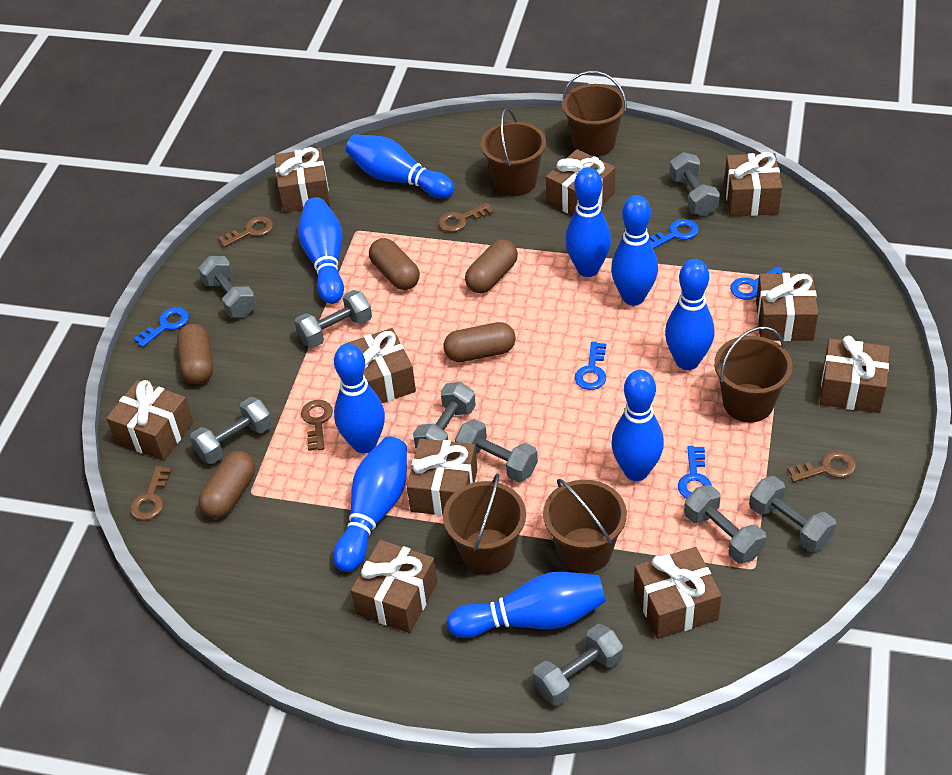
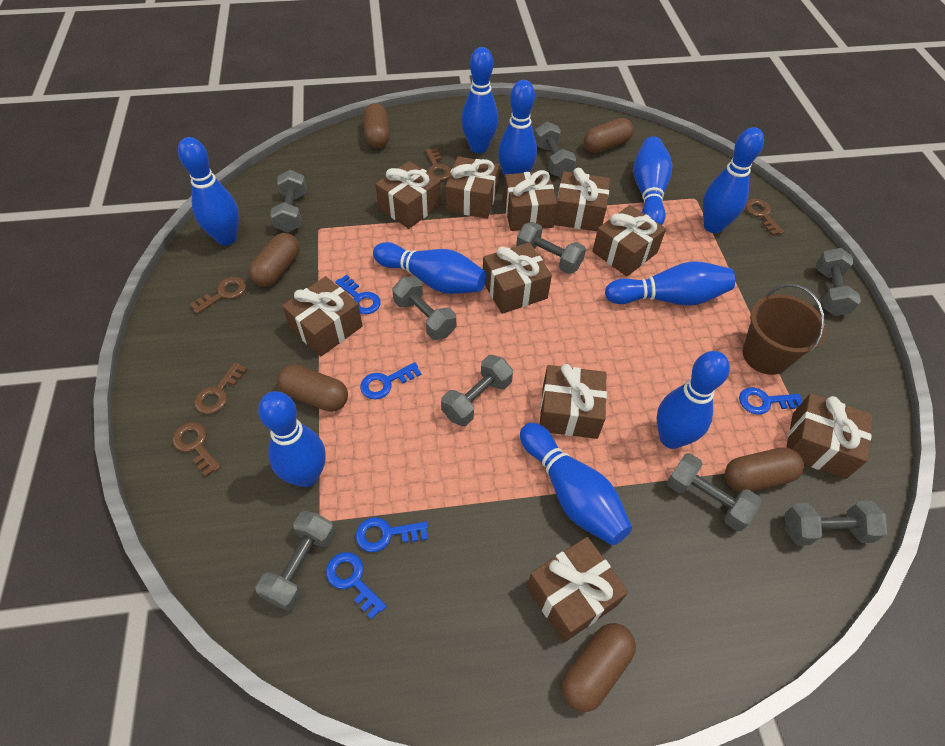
blue bowling pin: [298,197,344,304] [333,436,407,572] [334,344,385,453] [346,134,454,199] [447,572,606,638] [565,167,611,277] [611,195,658,305] [611,370,664,481] [665,259,714,370] = 9 -> [178,137,239,246] [258,391,326,487] [373,242,487,294] [461,47,498,153] [498,80,537,177] [520,423,632,546] [605,261,735,305] [633,136,673,225] [657,351,730,449] [703,127,764,233] = 10
brown bucket: [443,474,526,574] [481,108,546,196] [543,479,627,573] [562,71,627,157] [714,326,793,422] = 5 -> [743,284,827,375] = 1
brown capsule: [177,324,213,384] [199,451,255,519] [369,238,420,290] [443,322,516,362] [465,239,518,293] = 5 -> [249,233,300,287] [277,364,348,412] [363,103,390,148] [562,623,636,712] [584,118,634,153] [725,447,804,492] = 6

